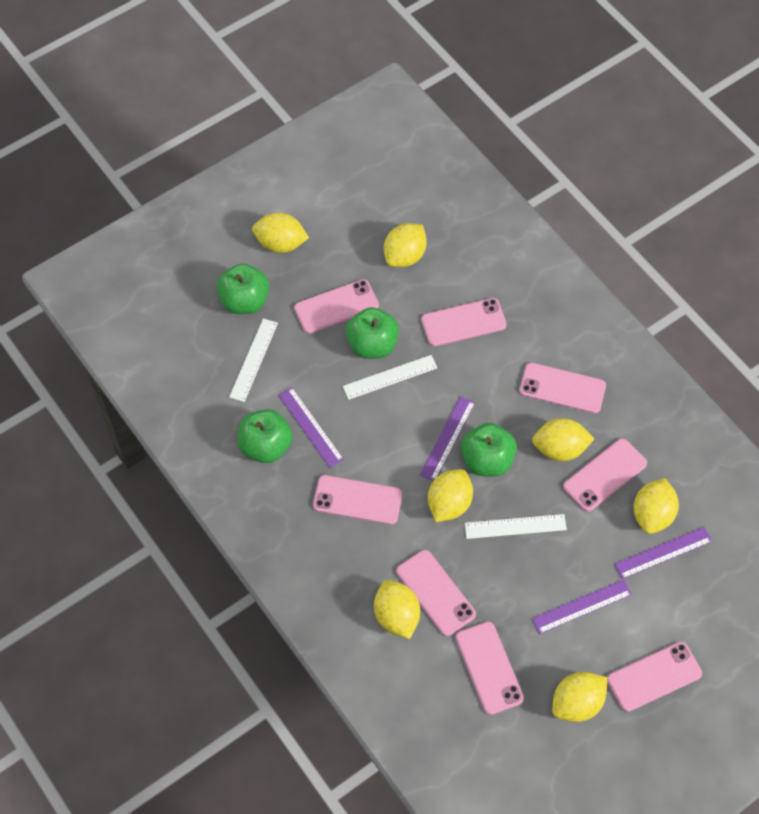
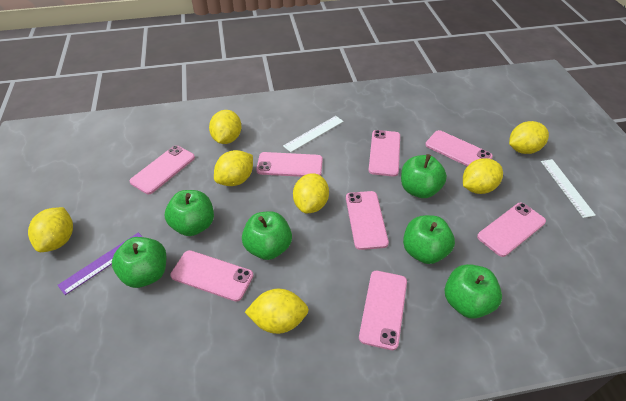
green apple: [217,264,269,314] [238,409,293,463] [346,307,399,359] [461,423,517,477] = 4 -> [112,237,166,288] [165,190,214,236] [242,211,292,260] [401,154,447,198] [403,215,455,264] [445,264,502,319] = 6
purple ruler: [278,387,344,468] [420,396,475,481] [532,579,632,634] [614,527,712,579] = 4 -> [57,233,142,295] = 1
white ruler: [229,318,278,402] [343,355,437,400] [464,514,567,539] = 3 -> [283,116,344,152] [541,159,596,218] = 2

